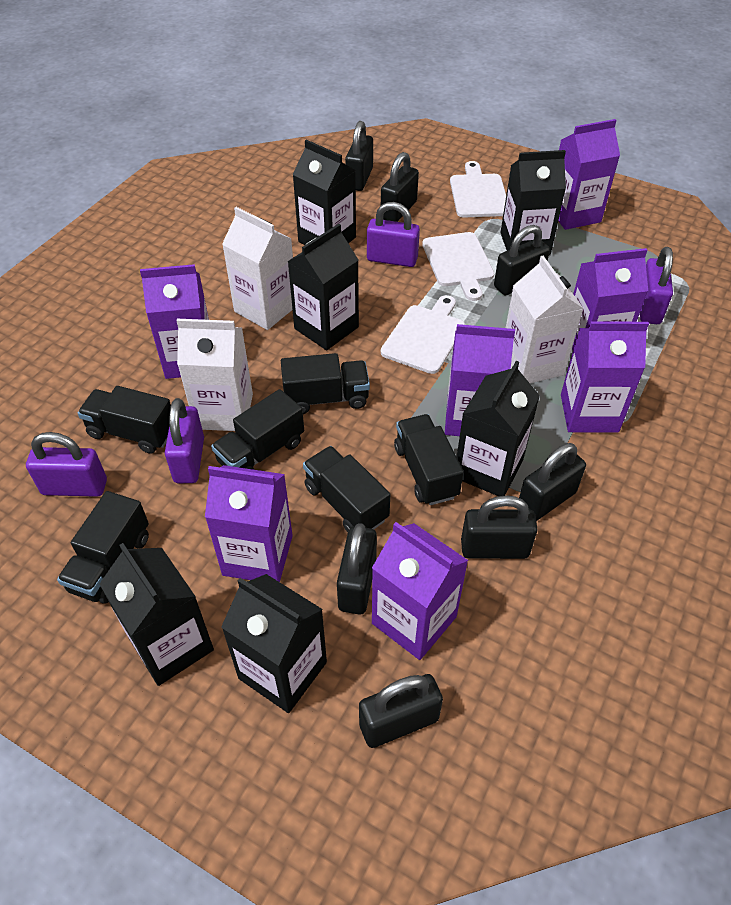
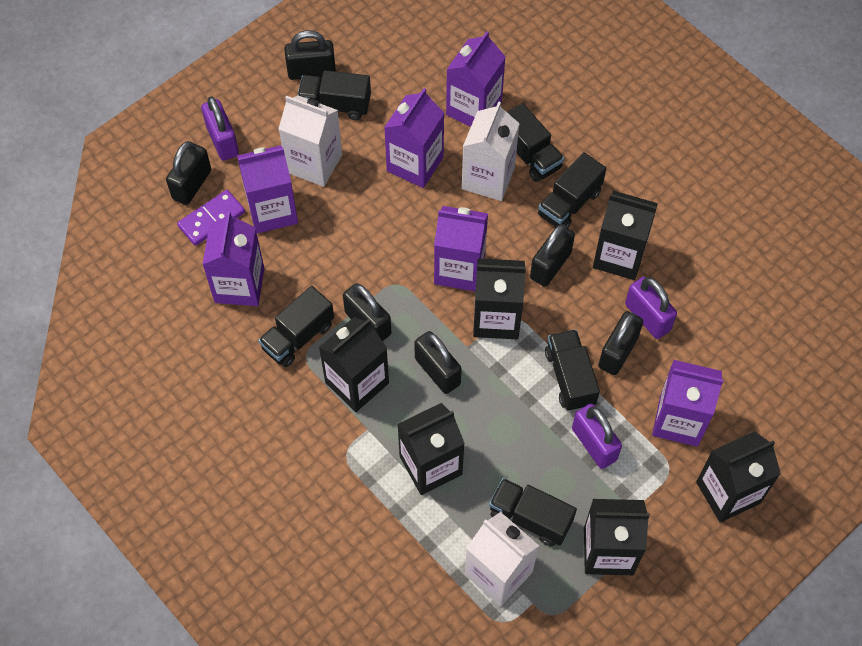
black padlock: [337,523,377,615] [345,121,373,191] [359,674,443,748] [381,152,419,222] [461,495,538,559] [494,225,550,295] [519,443,586,521] = 7 -> [166,141,211,205] [284,30,336,80] [343,283,391,341] [414,331,462,394] [530,224,575,287] [598,311,643,375] = 6
purple carton: [140,264,209,379] [205,465,293,582] [372,522,469,660] [445,324,515,436] [558,119,620,230] [561,321,649,433] [572,248,648,350] = 7 -> [202,211,264,306] [237,145,298,234] [384,88,444,188] [434,206,488,291] [446,31,506,127] [652,360,723,447] = 6
purple domino: none = 0 -> [177,190,245,246] = 1
purple padlock: [26,432,107,497] [165,398,204,483] [367,202,420,267] [640,247,673,324] = 4 -> [201,96,239,161] [572,404,622,469] [625,277,677,339] = 3
white cutting board: [381,295,465,374] [422,232,494,301] [450,161,506,218] = 3 -> none = 0

